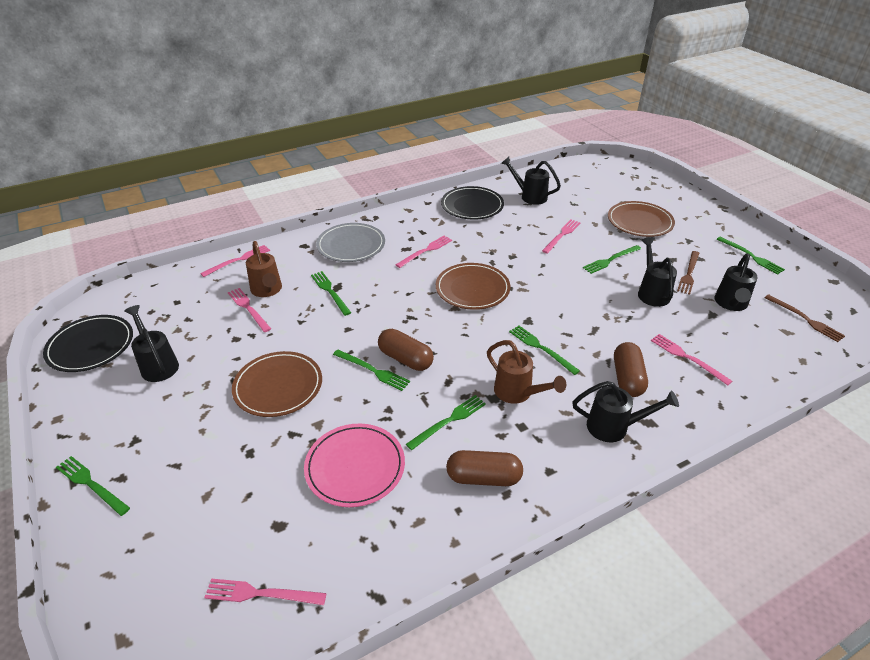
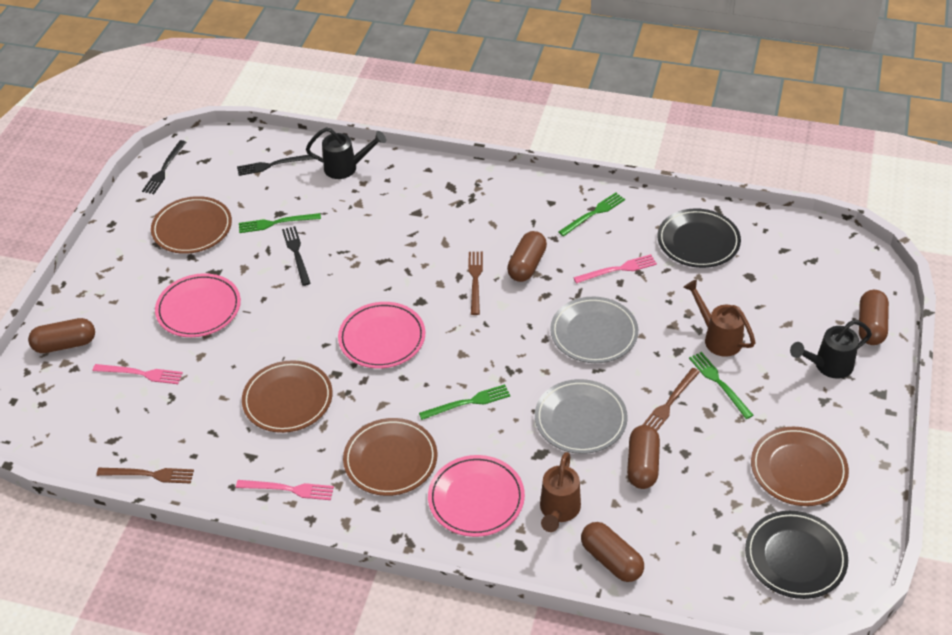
black fork: none = 0 -> [142,140,186,194] [237,155,315,176] [282,226,311,286] = 3
black watering can: [124,305,179,382] [501,157,561,205] [572,381,679,442] [638,237,677,307] [714,253,758,311] = 5 -> [306,127,386,179] [790,320,872,379] = 2
brown capsule: [378,329,434,371] [446,450,523,486] [614,342,648,397] = 3 -> [28,318,95,353] [507,231,547,282] [581,522,644,582] [627,425,660,489] [859,290,889,345] = 5
brown fork: [677,251,699,295] [765,294,845,342] = 2 -> [96,468,194,484] [468,252,483,315] [643,368,700,431] = 3
brown plate: [232,351,322,417] [436,263,510,310] [608,201,675,237] = 3 -> [151,196,232,254] [242,360,333,433] [343,418,437,496] [751,427,849,506] = 4
green fork: [56,456,130,516] [311,271,351,316] [333,349,410,391] [406,395,486,450] [509,325,580,375] [583,245,642,274] [717,237,785,274] = 7 -> [239,213,321,233] [419,384,510,420] [559,192,625,236] [689,352,753,419] = 4
grey plate: [316,223,385,262] = 1 -> [535,379,628,454] [550,297,638,363] = 2
pink fork: [200,245,270,277] [204,578,327,605] [228,288,271,332] [396,236,452,268] [542,219,580,254] [651,334,732,386] = 6 -> [93,364,183,384] [236,480,334,500] [573,254,657,284] = 3
pink plate: [304,424,405,507] = 1 -> [155,273,241,337] [338,302,425,368] [428,455,525,537] = 3

